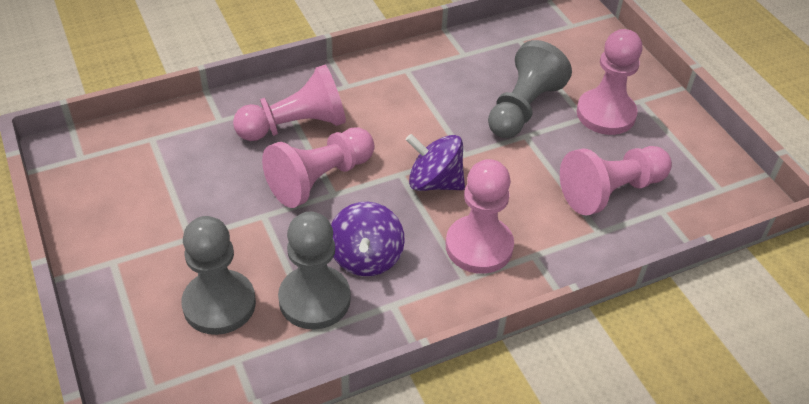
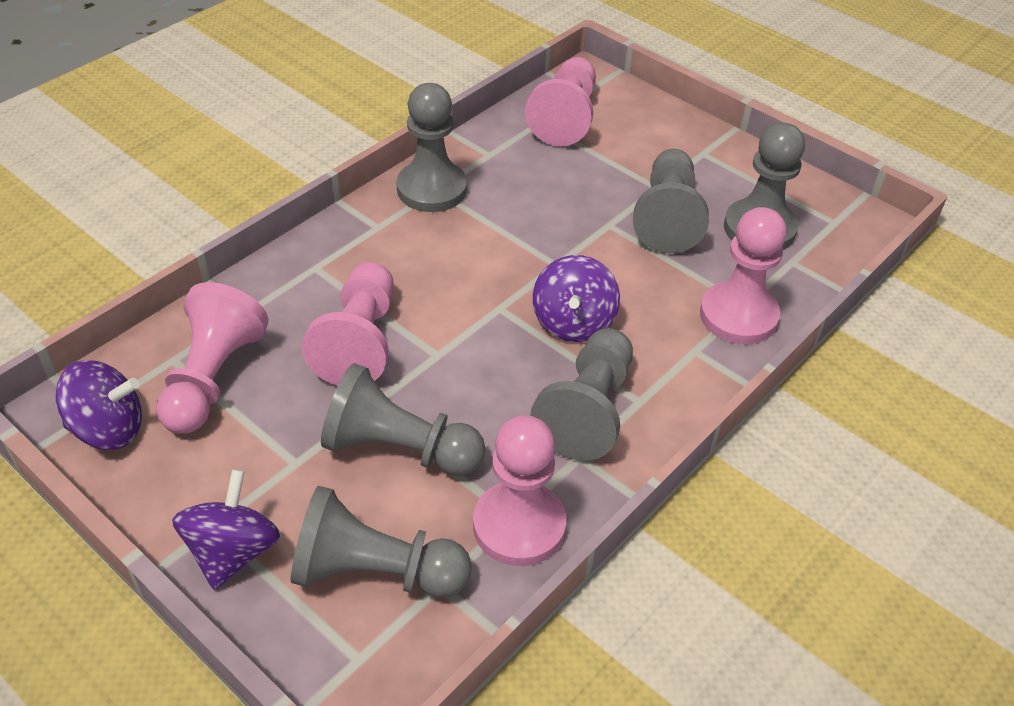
grey pawn: [181,216,256,335] [278,211,351,329] [488,40,572,138] = 3 -> [291,486,472,598] [321,363,485,476] [396,83,467,212] [530,328,633,461] [633,149,709,253] [724,123,805,250] = 6
purple spinning top: [331,202,405,276] [406,134,465,191] = 2 -> [55,360,142,450] [172,469,280,590] [533,255,620,342] = 3

